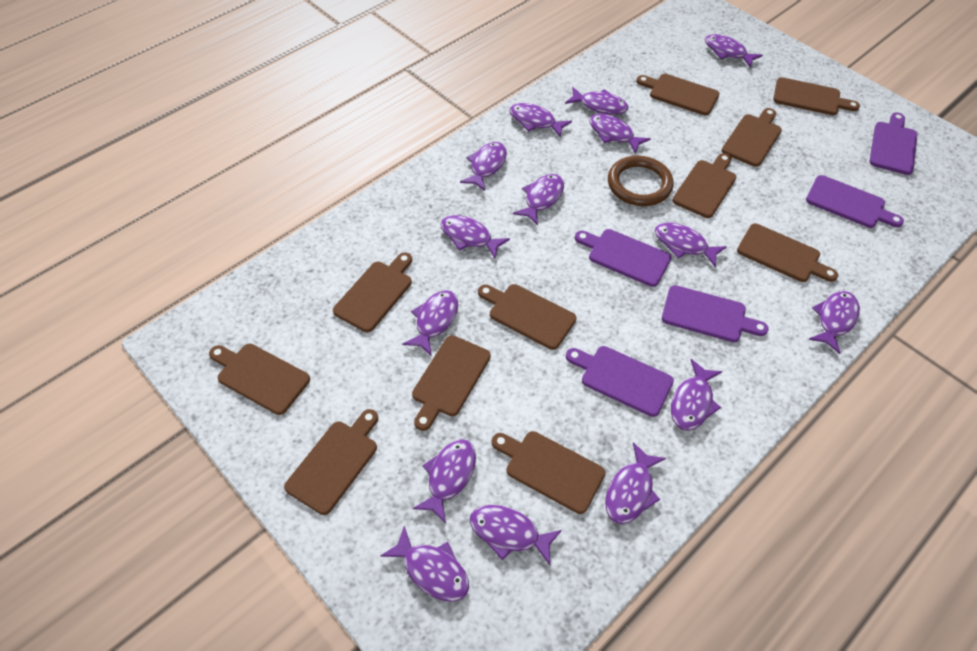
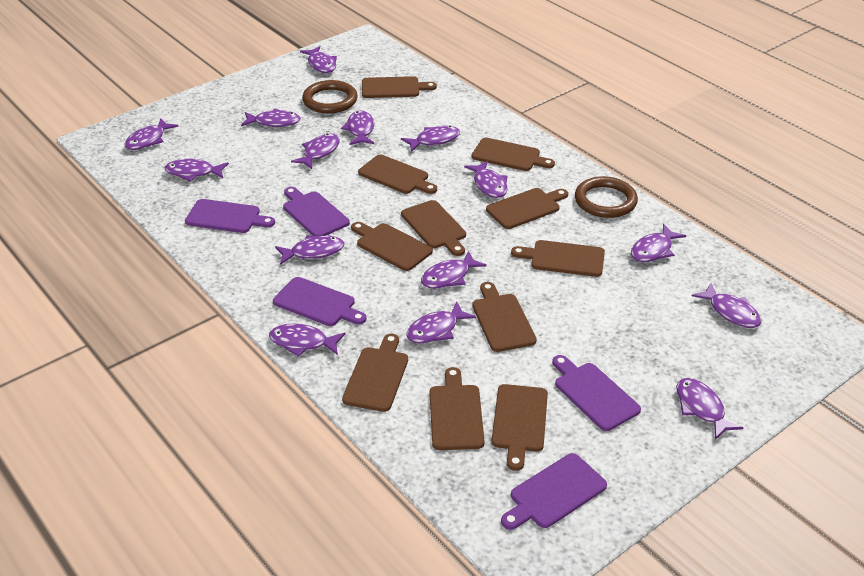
brown ring: [608,156,674,206] = 1 -> [302,80,358,113] [575,176,638,218] = 2

